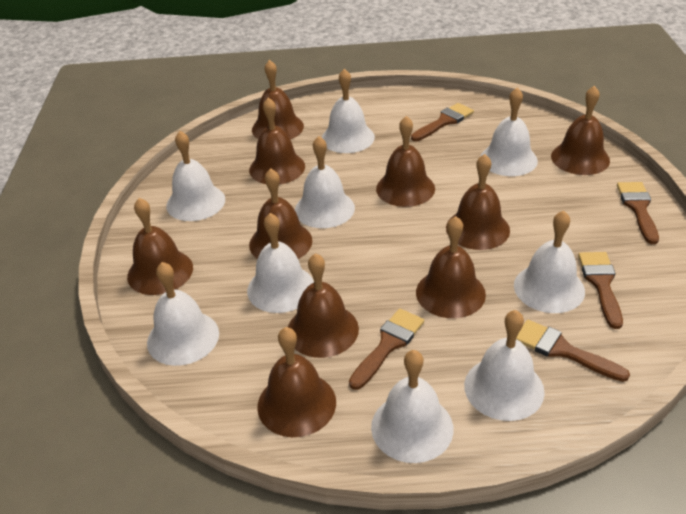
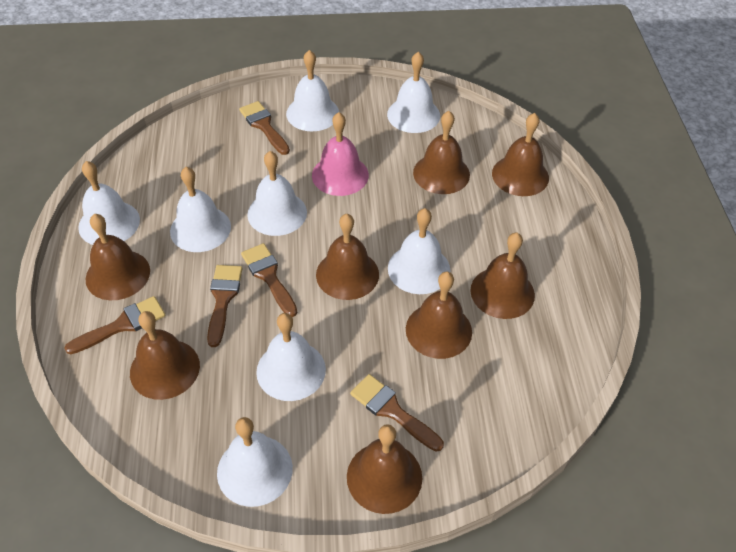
brown bell: [127,198,193,295] [249,98,305,184] [249,169,312,259] [252,60,304,140] [257,327,336,437] [288,253,359,358] [376,116,435,207] [416,216,486,318] [446,154,510,250] [551,86,610,175] = 10 -> [86,214,150,300] [130,311,200,400] [316,214,379,300] [347,424,422,514] [406,271,472,359] [413,111,470,194] [470,233,535,319] [492,113,549,196] = 8
pink bell: none = 0 -> [312,112,369,196] = 1
white bell: [147,262,219,366] [166,131,225,221] [247,213,314,313] [295,136,355,228] [322,68,375,153] [371,350,453,463] [464,310,545,421] [480,87,538,176] [514,211,585,313] = 9 -> [78,161,140,245] [170,167,231,252] [217,417,293,507] [247,151,307,236] [256,313,326,401] [286,50,339,131] [387,52,440,133] [388,208,450,294] = 8

